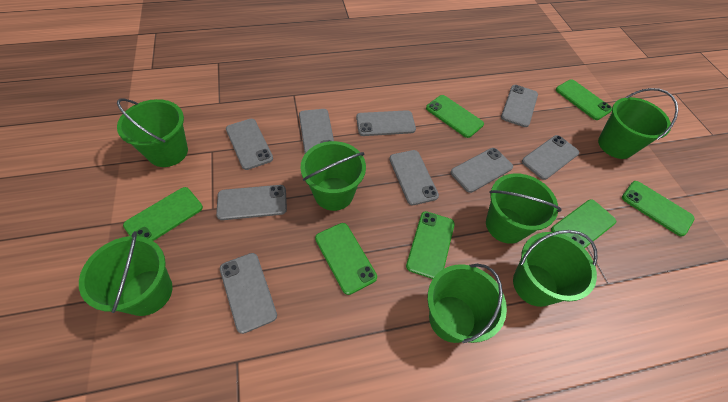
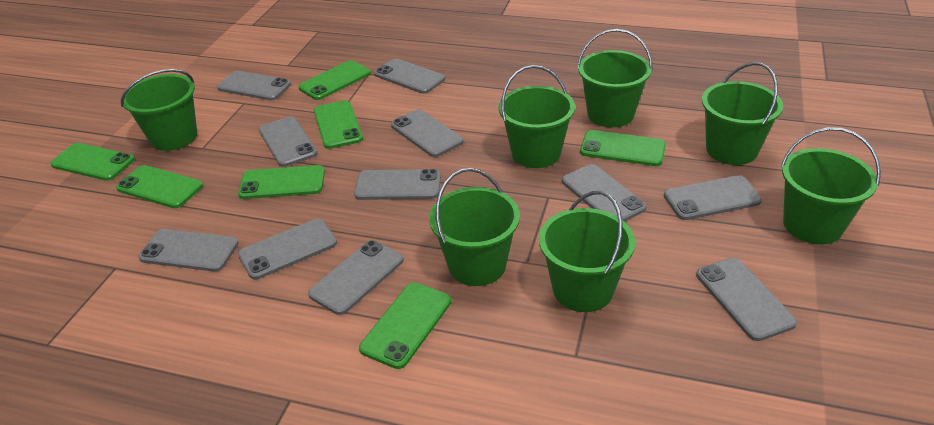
grey phone: [216,185,287,220] [220,253,277,334] [226,119,273,170] [299,109,334,153] [356,110,416,136] [389,150,439,205] [451,148,513,193] [501,85,538,127] [522,135,579,180] = 9 -> [139,229,239,272] [217,71,291,100] [238,219,337,280] [259,116,318,167] [308,240,404,315] [354,169,441,200] [374,58,445,94] [391,109,463,157] [562,164,647,222] [664,175,762,220] [696,258,797,341] = 11

